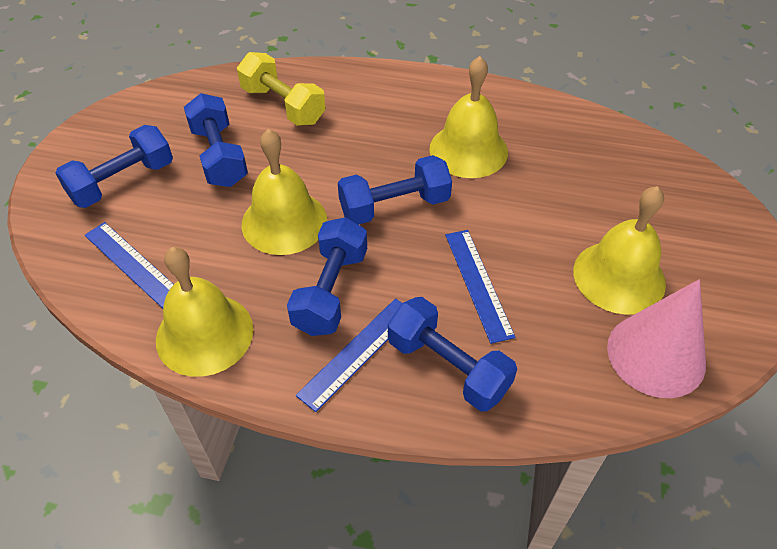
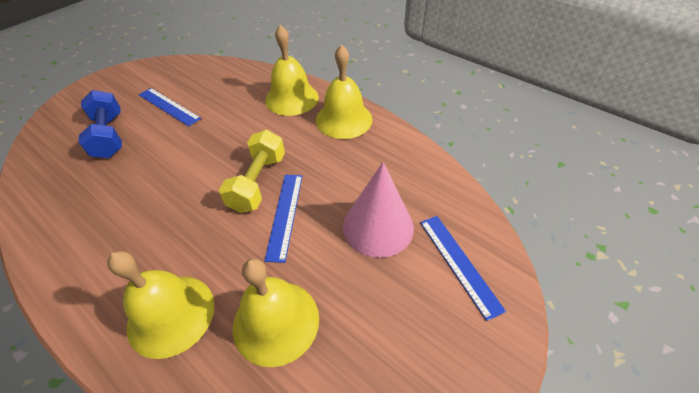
blue dumbbell: [55,125,173,208] [184,93,248,187] [287,217,367,336] [338,155,452,225] [388,297,517,412] = 5 -> [78,90,122,158] = 1

